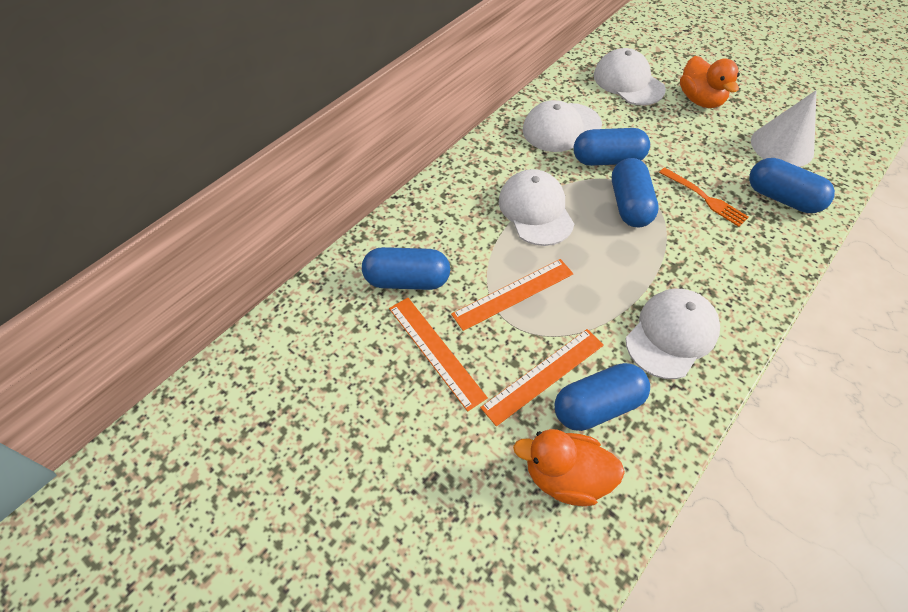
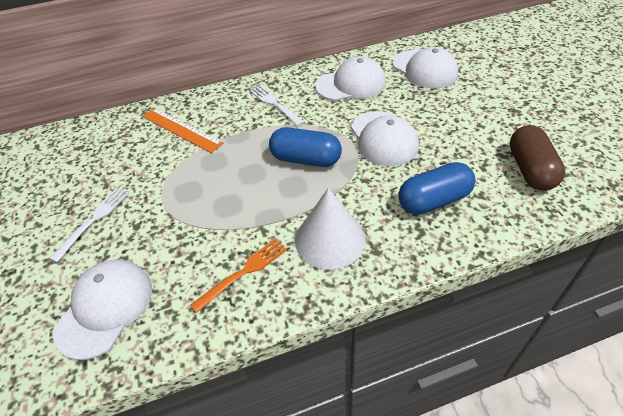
blue capsule: [362,247,450,290] [554,363,650,431] [573,128,650,166] [612,158,659,228] [749,158,835,213] = 5 -> [269,127,342,167] [398,162,475,215] = 2
brown capsule: none = 0 -> [510,125,565,190] = 1
orange duck: [513,429,625,506] [680,56,740,108] = 2 -> none = 0
orange ruler: [389,298,488,412] [451,259,573,331] [480,329,604,426] = 3 -> [142,108,223,153] = 1
white fork: none = 0 -> [49,188,129,262] [250,85,304,126] = 2

